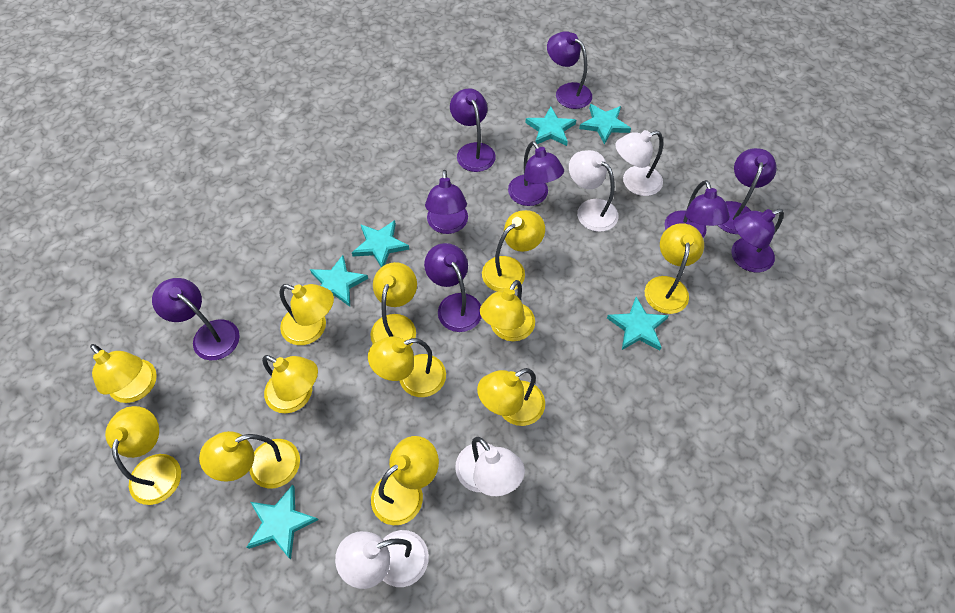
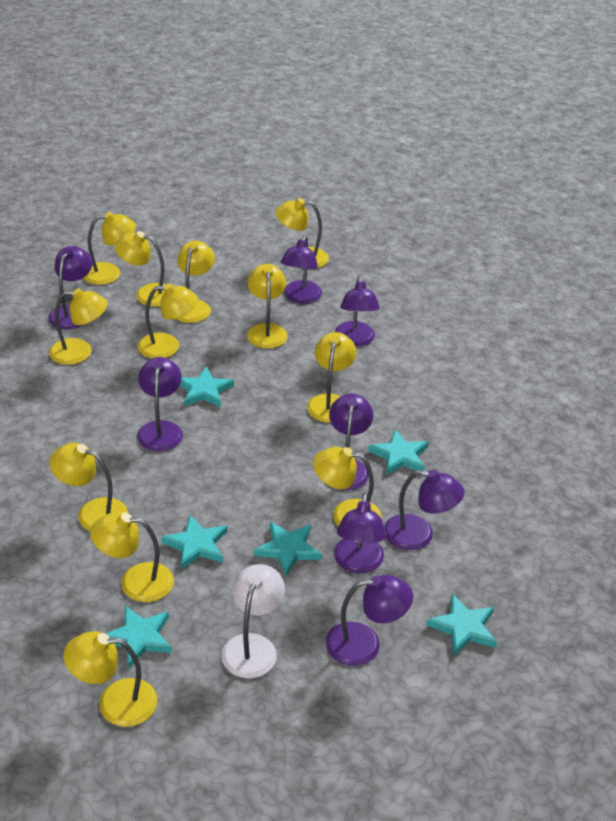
purple lamp: [152,278,240,360] [424,243,482,332] [425,170,468,234] [450,88,496,172] [508,141,564,206] [547,31,592,109] [664,180,730,238] [718,148,777,234] [731,209,784,272] = 9 -> [48,246,92,329] [137,357,183,451] [281,236,322,304] [325,575,413,666] [329,394,374,490] [334,493,386,573] [335,276,380,346] [384,470,465,550] = 8
white lamp: [335,530,429,589] [455,437,525,496] [569,150,618,232] [615,130,663,196] = 4 -> [221,564,285,678] = 1

